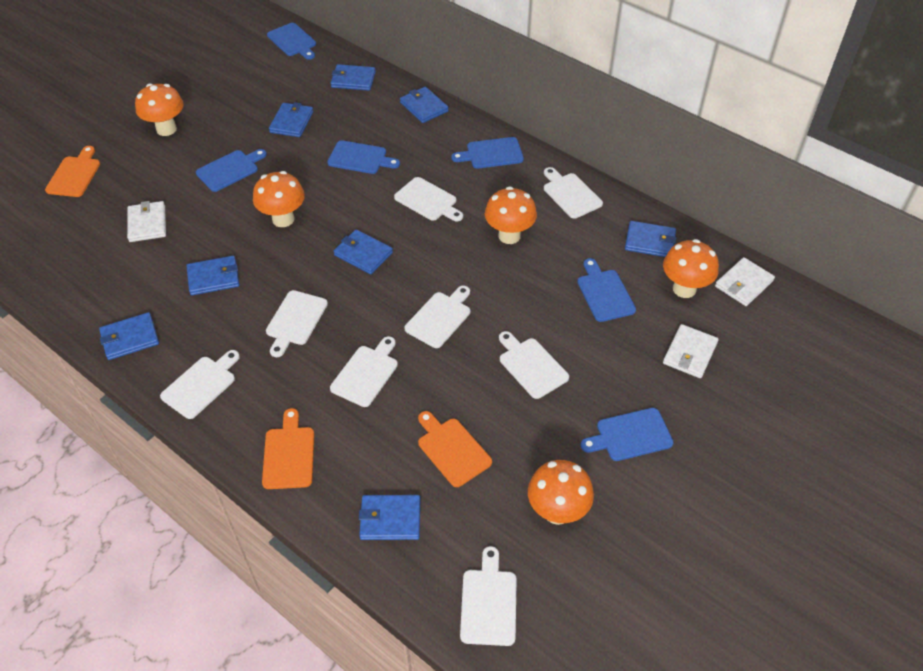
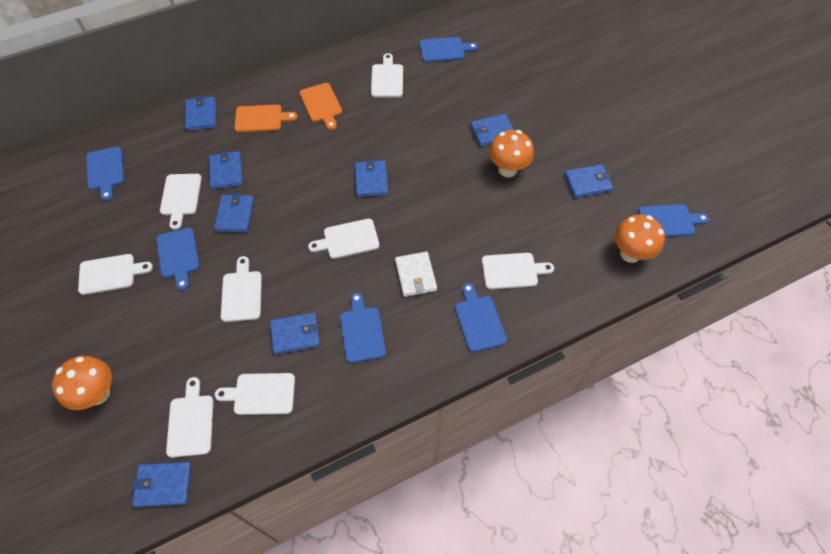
orange cutting board: [45,146,100,197] [262,408,314,489] [418,411,492,487] = 3 -> [234,104,298,132] [300,83,342,130] = 2
orange mushroom: [135,83,184,136] [253,171,305,227] [485,187,537,244] [528,460,594,525] [663,239,719,298] = 5 -> [52,356,112,410] [489,130,534,177] [614,215,665,263] = 3
white wallet: [127,201,166,242] [663,324,719,378] [715,257,775,306] = 3 -> [395,251,437,297] = 1

